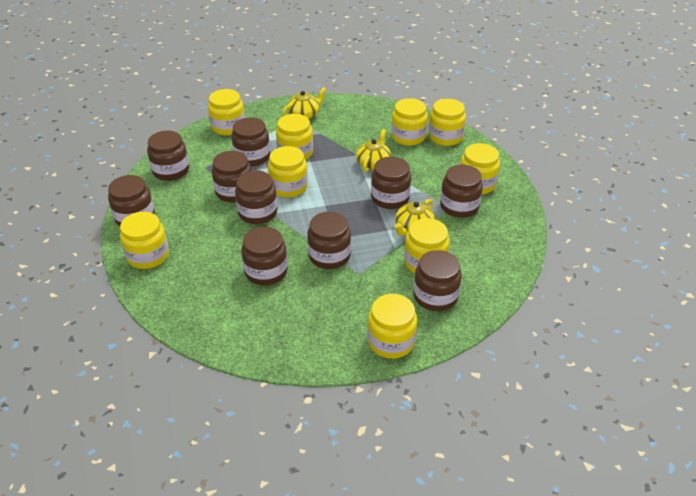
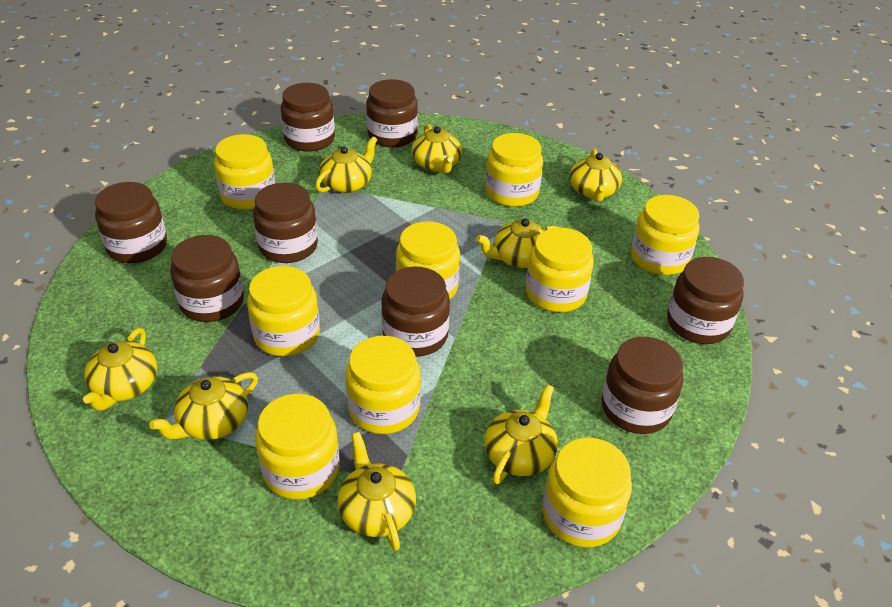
brown jar: [108,175,155,226] [147,131,189,181] [212,151,251,203] [231,117,270,166] [235,170,278,224] [241,227,288,285] [307,212,351,269] [371,157,411,209] [413,250,462,311] [440,164,483,218] = 10 -> [95,182,167,263] [170,235,244,322] [253,182,318,263] [281,83,335,152] [366,79,418,147] [381,267,450,357] [602,337,683,434] [667,257,744,344] = 8
yellow teapot: [282,87,326,119] [356,129,391,172] [394,199,435,236] = 3 -> [83,328,157,411] [149,372,258,440] [315,137,377,193] [338,432,416,551] [412,124,462,174] [476,218,560,268] [484,384,558,484] [570,149,622,202] = 8

